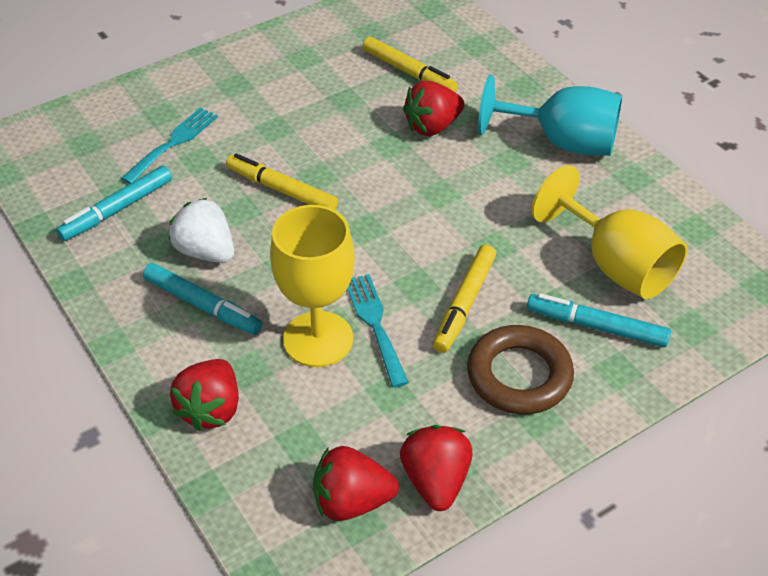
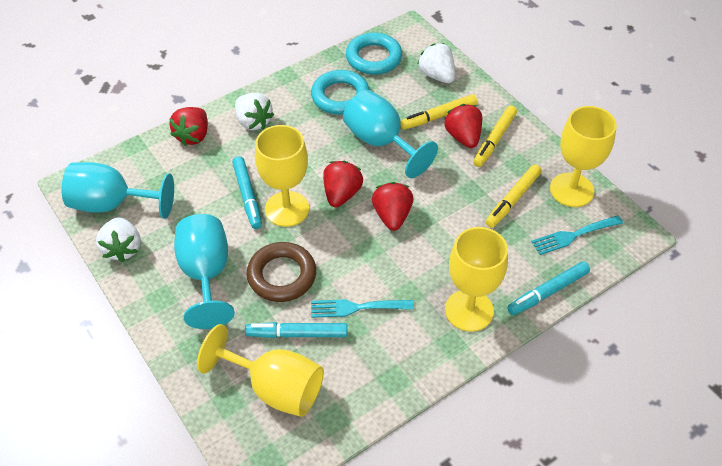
turquoise goblet: [478,75,622,156] = 1 -> [61,162,174,219] [174,214,235,329] [343,90,438,178] = 3
turquoise ring: none = 0 -> [311,70,370,115] [346,32,402,75] = 2
white strawberry: [169,198,234,263] = 1 -> [96,217,141,262] [235,93,274,130] [418,43,455,83] = 3
yellow goblet: [270,205,355,367] [532,165,688,299] = 2 -> [197,324,324,417] [255,125,309,227] [445,227,508,332] [550,106,617,207] = 4

